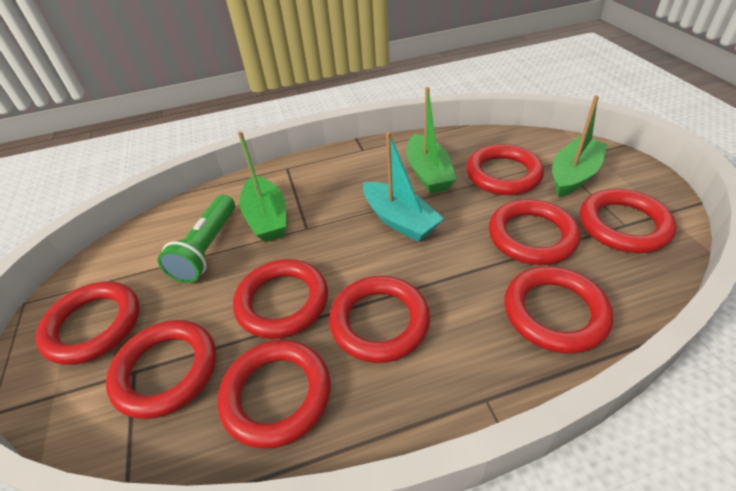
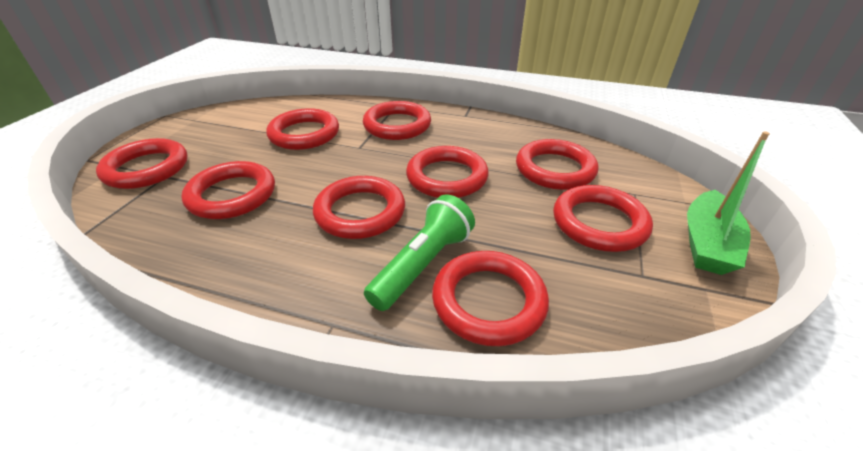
green boat: [238,131,287,242] [406,87,457,194] [553,95,607,197] = 3 -> [687,131,770,275] = 1
turquoise boat: [363,132,444,242] = 1 -> none = 0

